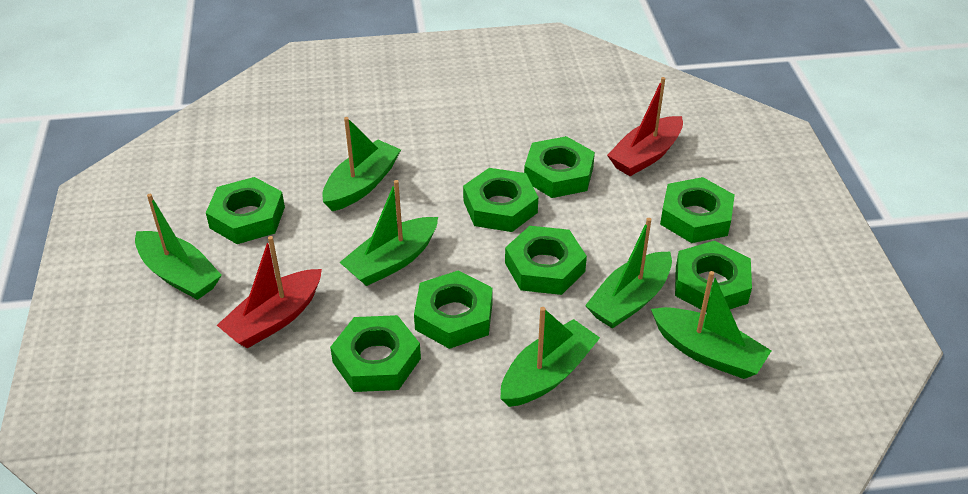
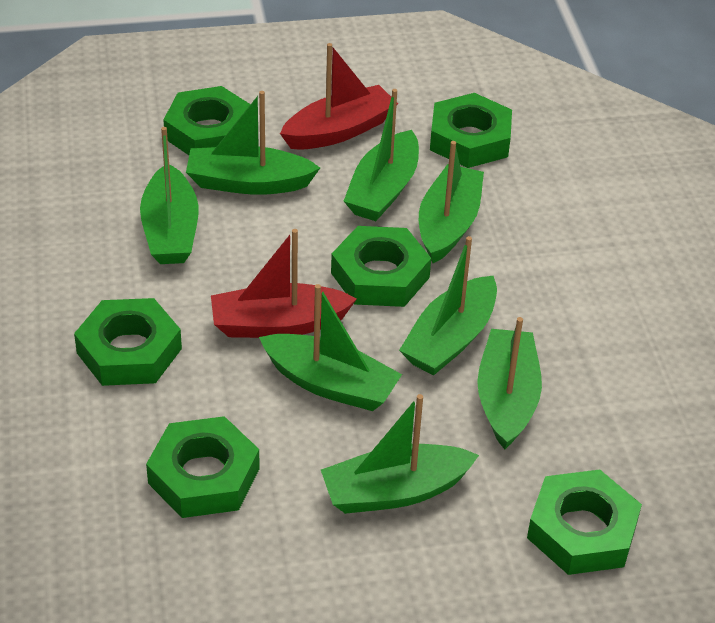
green boat: [135,194,222,300] [322,117,401,211] [339,180,438,286] [500,307,600,407] [585,218,672,329] [651,271,771,379] = 6 -> [140,127,199,264] [186,91,320,195] [259,284,402,411] [321,394,479,514] [344,89,419,221] [399,236,497,375] [419,141,484,263] [477,317,542,450] = 8
green nut: [206,177,285,244] [330,315,421,392] [414,270,493,349] [463,168,538,232] [505,226,587,295] [524,136,595,198] [660,177,735,243] [675,241,752,313] = 8 -> [74,298,182,386] [146,416,260,518] [163,86,251,155] [331,226,431,307] [430,93,512,168] [527,469,642,575] = 6

